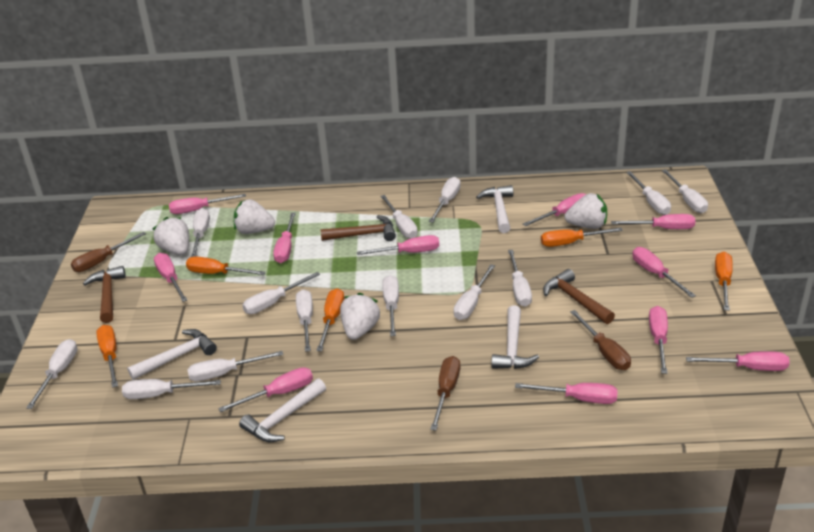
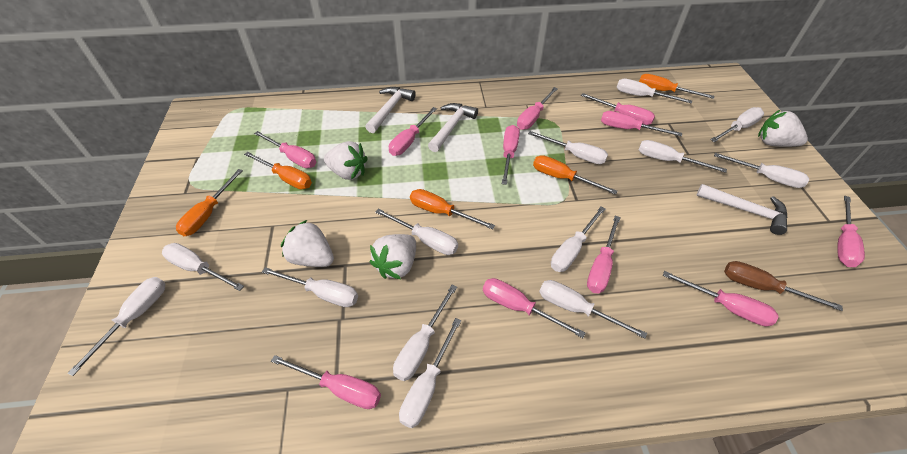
brown hammer: [83,266,126,323] [320,215,396,241] [543,269,615,324] = 3 -> none = 0
brown screwdriver: [71,232,146,272] [430,356,460,430] [570,310,631,370] = 3 -> [724,261,843,311] = 1
white hammer: [127,329,217,380] [239,378,326,442] [476,185,513,233] [491,305,539,369] = 4 -> [365,87,416,133] [428,103,478,152] [696,184,787,235] = 3

